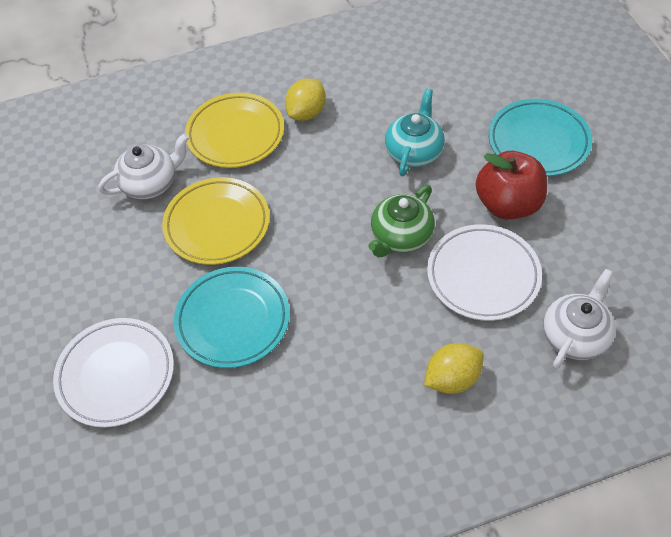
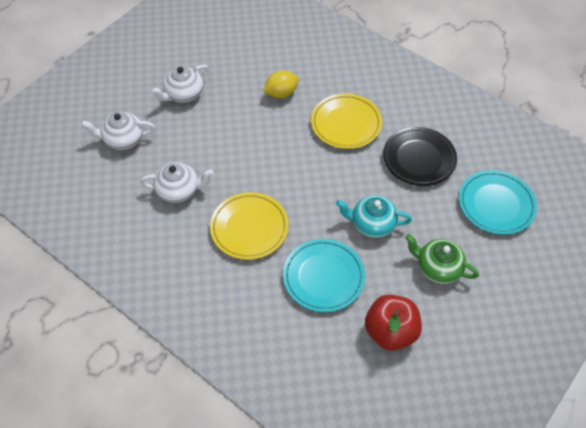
black plate: none = 0 -> [383,127,457,186] = 1
white plate: [53,318,174,428] [427,224,542,321] = 2 -> none = 0
white teapot: [98,133,189,199] [543,269,616,369] = 2 -> [81,112,155,150] [140,162,213,203] [151,65,209,103] = 3
yellow lemon: [285,79,326,121] [424,343,484,394] = 2 -> [263,70,299,98] = 1

